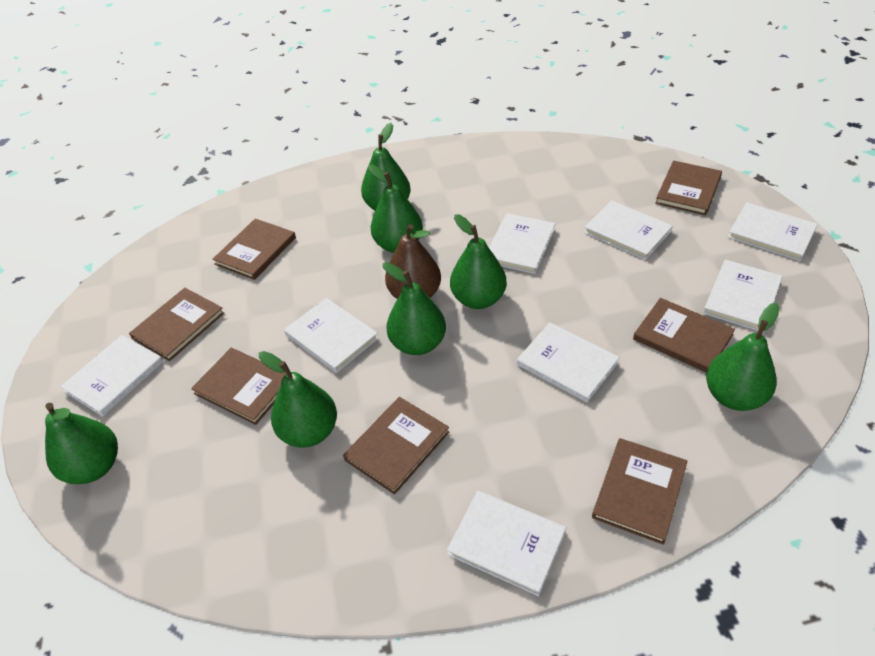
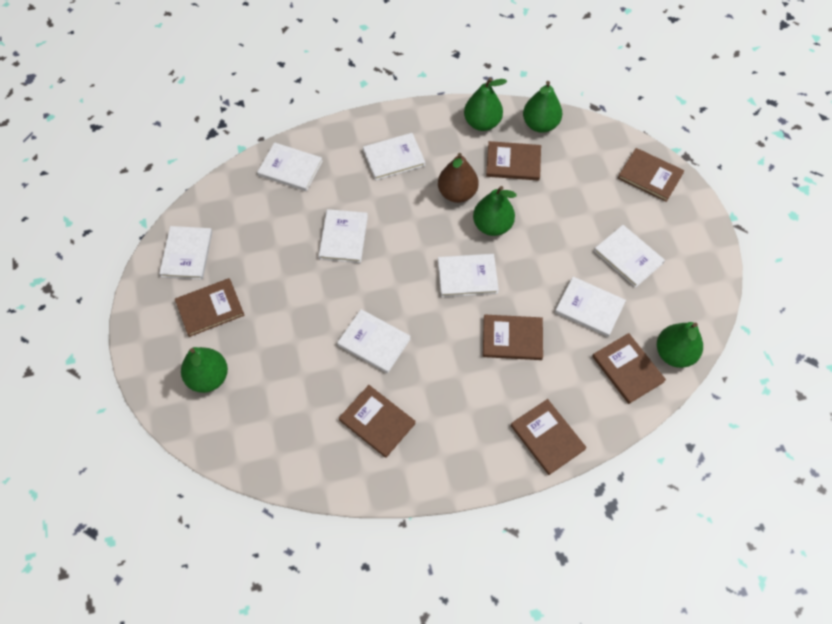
green pear: [45,403,118,484] [259,351,337,448] [361,123,411,210] [368,165,423,253] [383,262,446,355] [450,214,507,309] [706,303,779,411] = 7 -> [181,347,228,393] [464,78,507,131] [473,186,517,236] [523,81,562,133] [657,322,703,368] = 5

